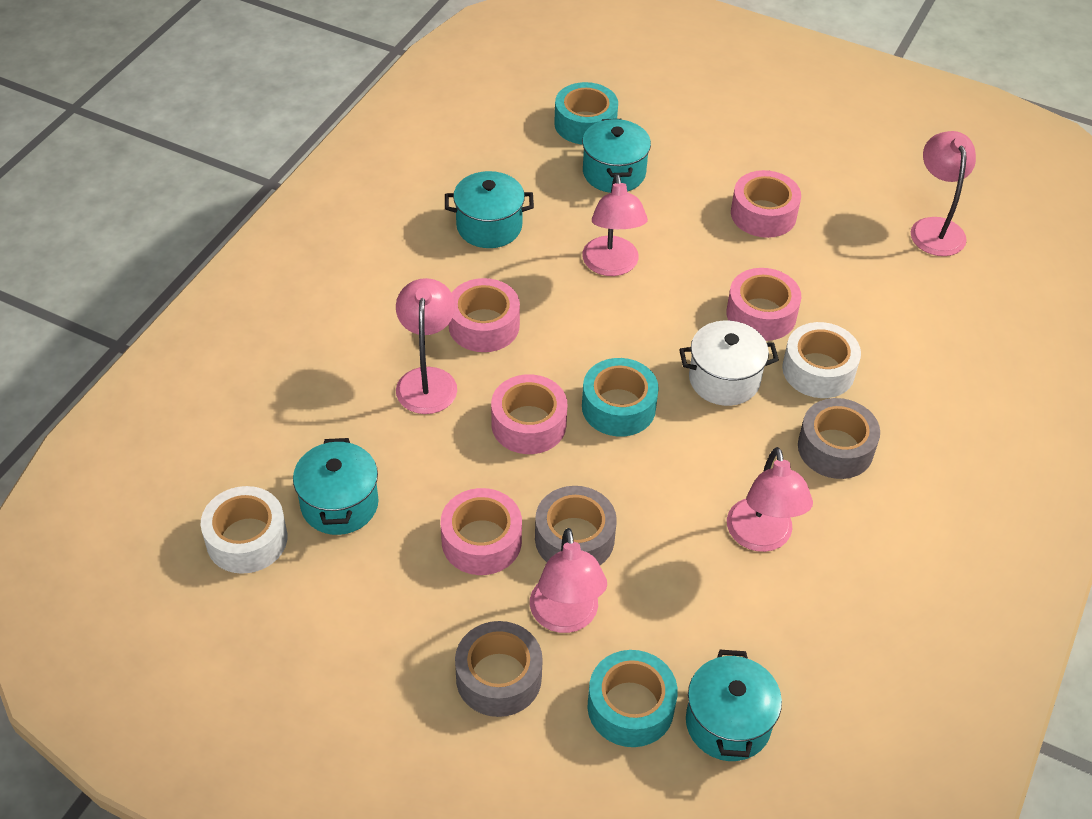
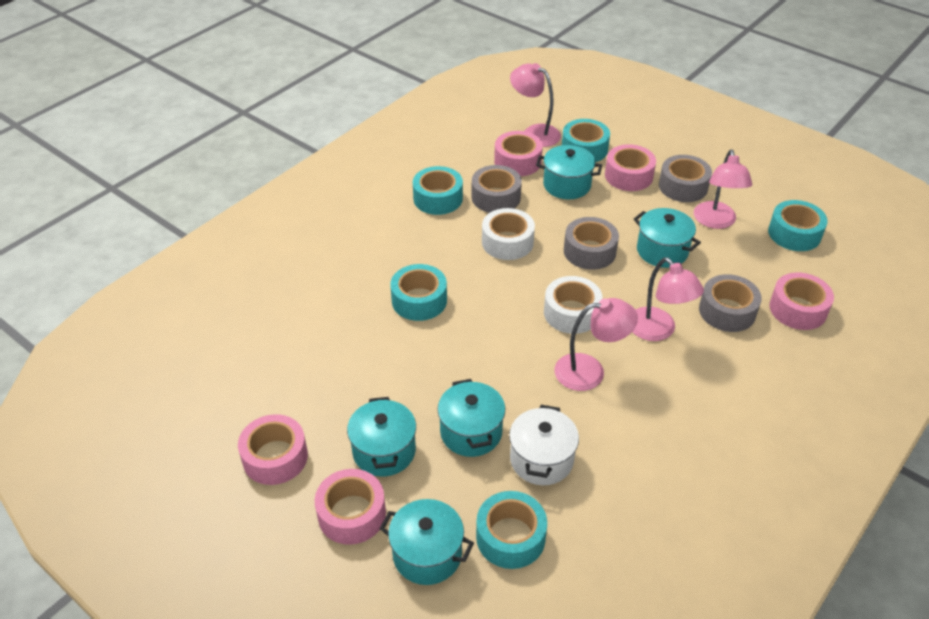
grey tape: [455,621,543,717] [535,486,617,565] [798,398,880,479] = 3 -> [472,165,522,213] [564,217,619,270] [659,155,712,202] [699,274,762,332] = 4
pink lamp: [396,278,457,414] [530,528,607,633] [582,174,648,276] [727,447,813,552] [911,131,976,256] = 5 -> [510,63,561,147] [554,298,638,391] [632,257,704,341] [694,150,752,229] = 4
turquoise pot: [293,438,379,535] [445,171,534,248] [582,119,651,193] [686,650,782,761] = 4 -> [347,397,416,477] [379,499,474,585] [438,379,505,457] [536,145,602,199] [634,208,701,268] = 5
turquoise tape: [554,82,618,144] [582,358,659,437] [588,650,678,747] = 3 -> [390,264,447,321] [413,166,463,215] [476,491,547,569] [562,119,610,162] [768,200,828,251] = 5

